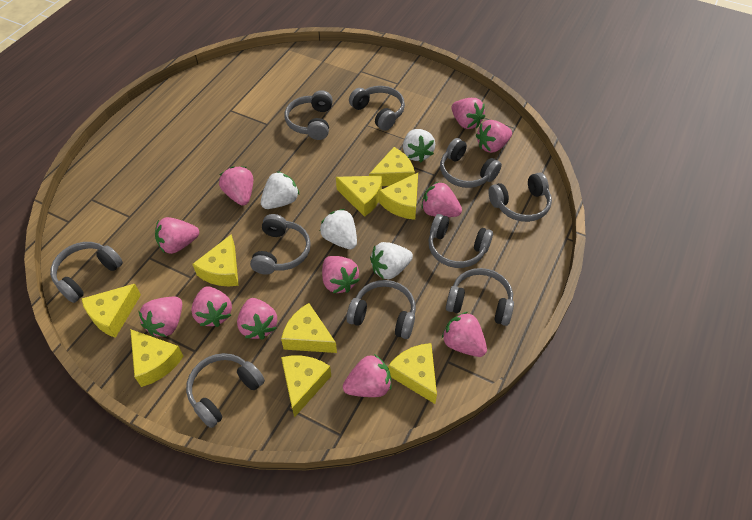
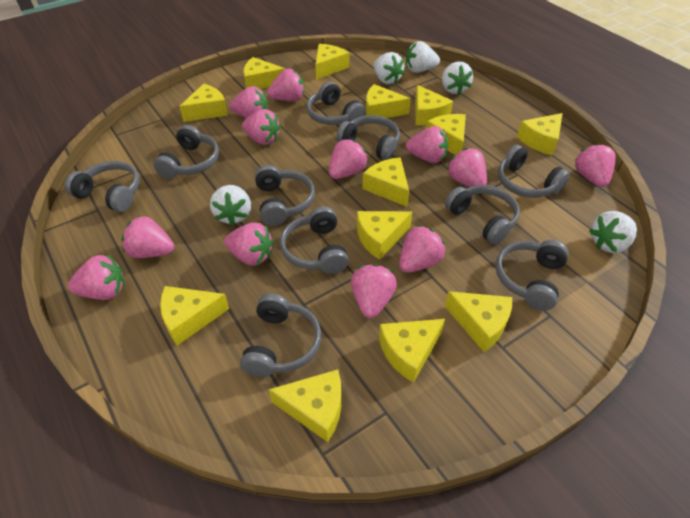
pink strawberry: [139,297,182,337] [155,217,199,254] [191,286,232,327] [219,166,253,206] [237,298,277,340] [322,256,360,293] [343,354,392,397] [421,182,462,217] [442,312,487,357] [451,98,485,129] [476,120,512,153] = 11 -> [68,255,125,300] [122,216,174,258] [224,222,273,266] [230,86,268,118] [242,109,281,145] [267,69,304,101] [329,139,368,179] [351,264,397,318] [399,225,445,273] [406,126,448,163] [447,148,487,187] [575,143,616,187] = 12
white strawberry: [261,171,300,209] [320,209,357,249] [370,242,413,279] [403,129,435,162] = 4 -> [210,185,251,226] [374,52,405,85] [406,41,440,73] [442,62,473,95] [589,211,637,253] = 5
yellow cheese: [82,284,141,338] [130,329,184,387] [193,234,239,286] [281,303,337,353] [281,356,331,418] [336,176,382,217] [369,147,415,186] [379,173,418,220] [388,343,437,404] = 9 -> [160,286,229,345] [179,84,228,122] [244,57,285,89] [269,369,341,442] [315,44,349,80] [357,211,412,260] [362,157,409,207] [366,84,411,118] [379,319,445,383] [415,85,453,125] [426,114,466,155] [445,291,512,352] [517,113,563,155] = 13

